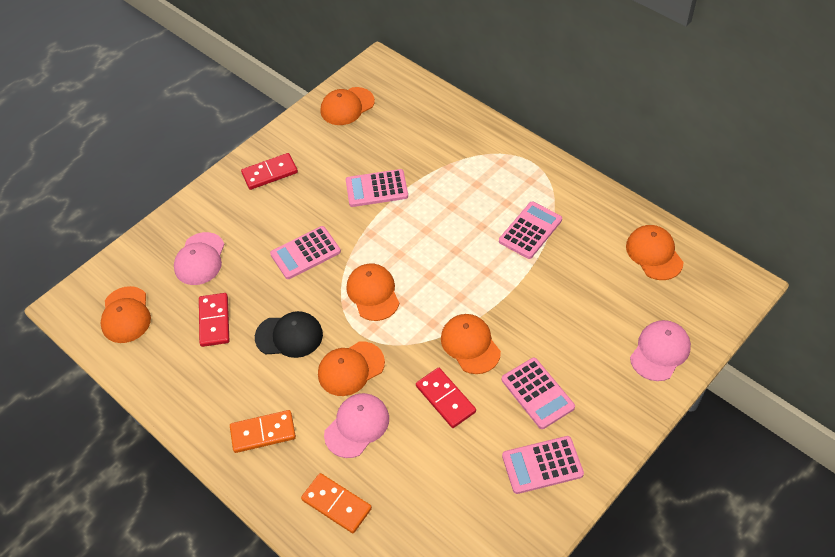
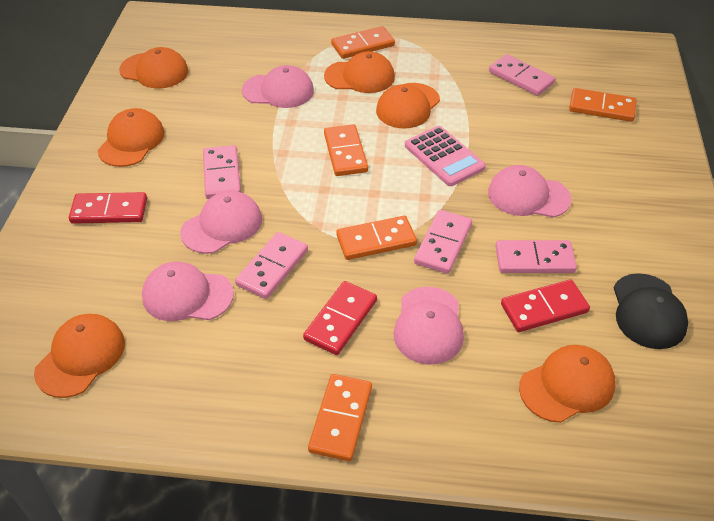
orange domino: [230,410,296,453] [301,473,372,533] = 2 -> [308,374,372,461] [324,124,368,176] [331,26,395,59] [336,216,417,260] [569,88,637,122] = 5
pink calculator: [270,226,341,279] [346,169,408,207] [499,202,562,259] [502,358,575,429] [502,436,584,494] = 5 -> [405,126,486,186] = 1
pink cap: [174,232,225,285] [324,393,389,458] [630,320,691,381] = 3 -> [142,262,234,321] [180,191,262,254] [242,65,314,108] [393,287,464,364] [488,165,571,218] = 5
pink domino: none = 0 -> [203,145,241,199] [235,232,308,299] [414,210,472,274] [489,54,555,96] [495,240,577,273] = 5

